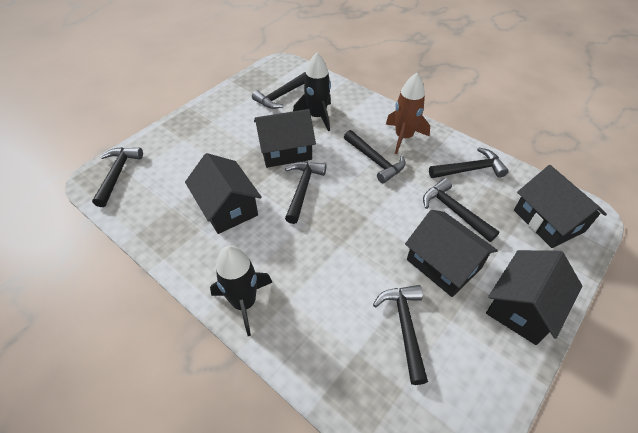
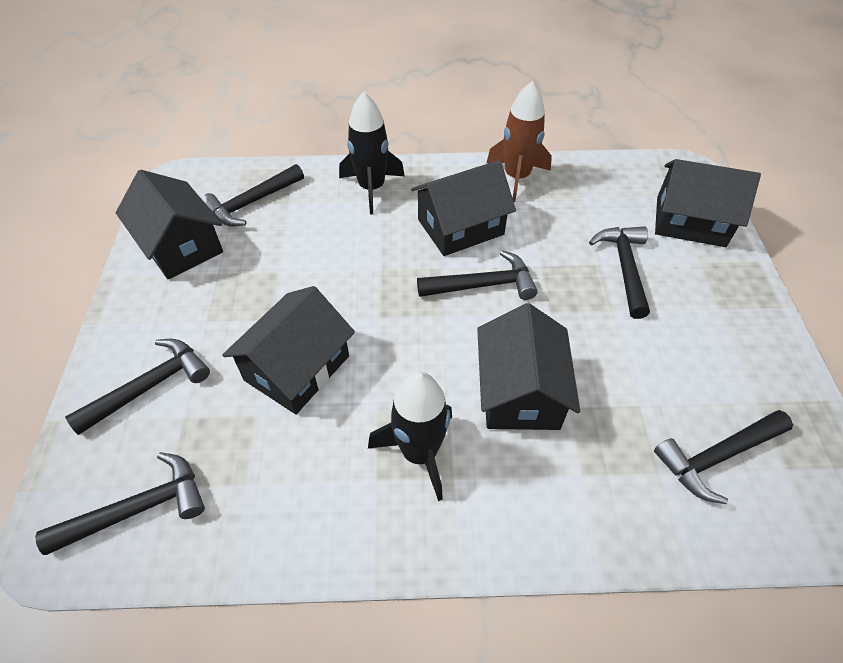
black hammer: [92,147,143,207] [252,72,306,109] [285,161,326,224] [344,130,405,183] [373,285,428,385] [423,178,499,242] [429,147,509,178] = 7 -> [35,452,205,555] [65,339,210,435] [201,164,304,226] [417,250,538,300] [589,226,650,319] [654,410,793,504] = 6

